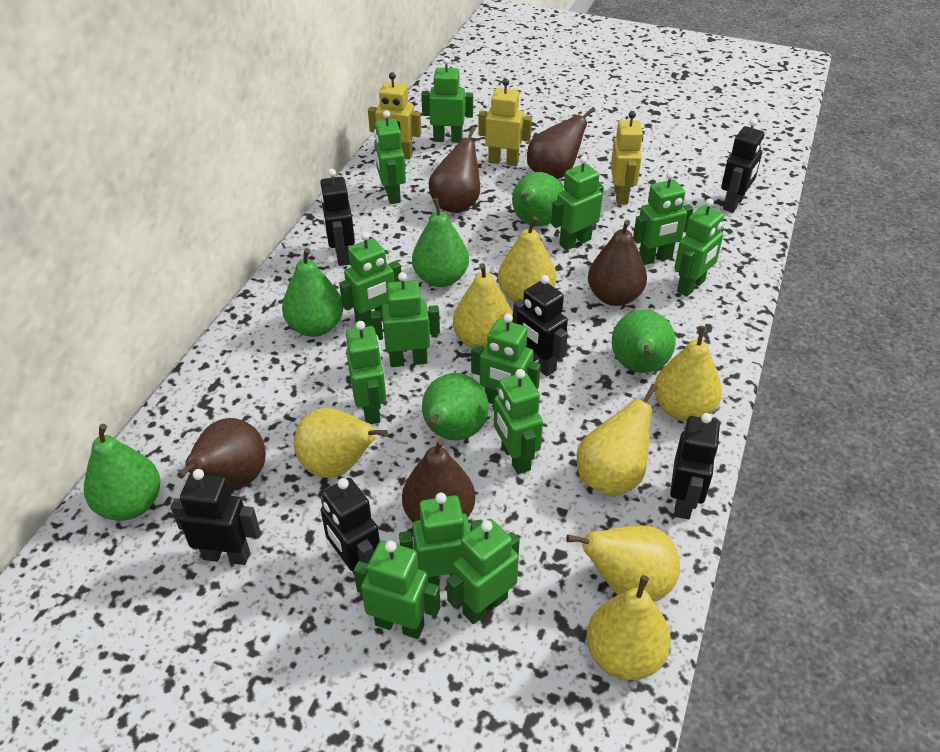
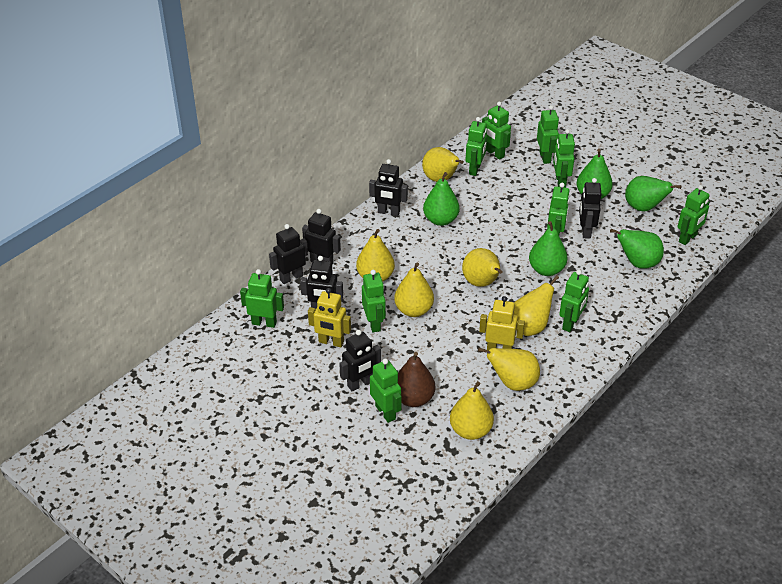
brown pear: [177,418,266,489] [402,438,475,522] [429,126,480,213] [527,107,595,179] [588,220,647,306] = 5 -> [398,352,435,407] = 1
green pear: [84,424,161,521] [282,248,343,337] [412,198,469,287] [422,373,489,440] [512,172,564,226] [612,310,676,373] = 6 -> [423,172,460,226] [529,221,568,276] [577,149,613,199] [610,229,664,269] [625,176,682,212] = 5
green robot: [339,232,401,327] [346,321,386,424] [354,541,440,639] [371,272,440,367] [374,110,406,204] [399,493,483,586] [421,58,473,143] [447,519,520,624] [471,313,541,404] [494,369,543,474] [551,156,604,250] [633,171,693,265] [674,198,724,297] = 13 -> [240,269,284,328] [362,270,386,332] [370,358,402,423] [465,117,487,176] [482,101,511,160] [537,105,559,164] [547,183,570,235] [553,129,575,188] [559,270,589,332] [677,185,710,245] = 10
yellow robot: [368,72,421,159] [479,79,532,166] [611,111,643,204] = 3 -> [308,288,351,347] [479,296,525,351] = 2

